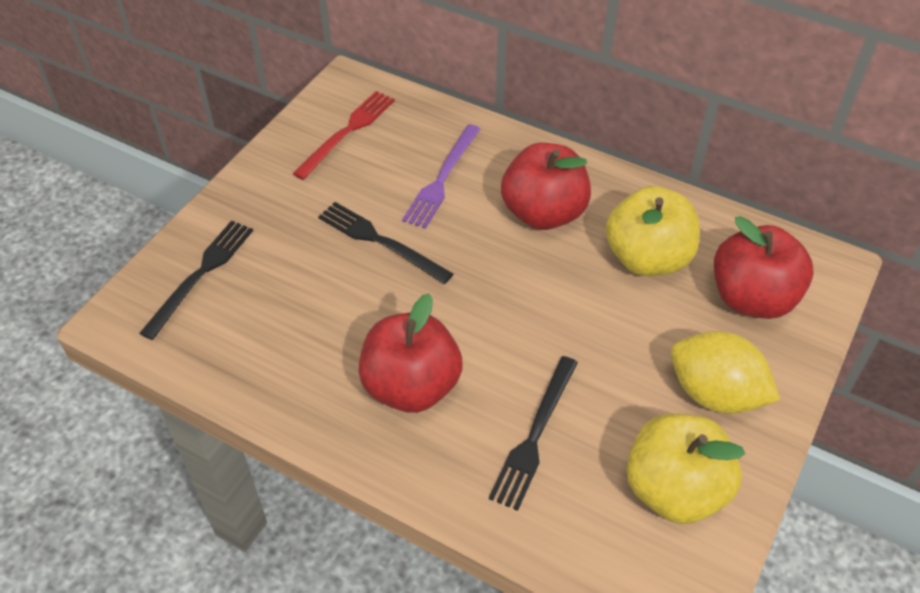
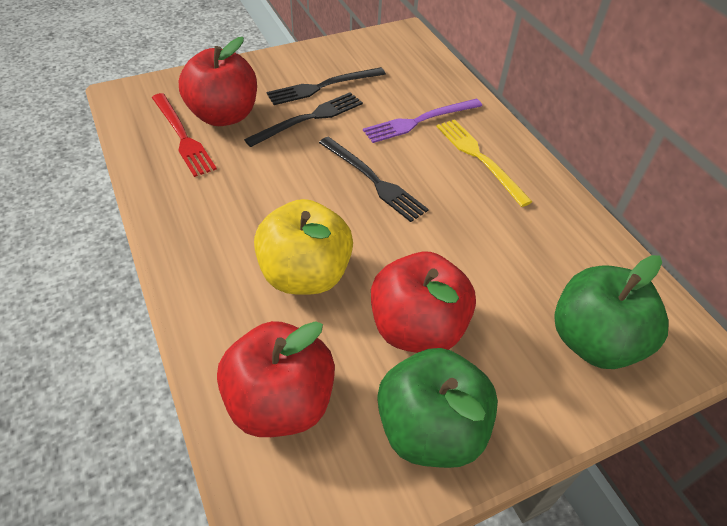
green apple: none = 0 -> [377,348,498,468] [554,255,668,369] = 2
yellow apple: [606,186,700,276] [626,414,745,524] = 2 -> [254,199,353,295] = 1
yellow fork: none = 0 -> [437,119,533,207] = 1
yellow lemon: [671,331,780,414] = 1 -> none = 0

